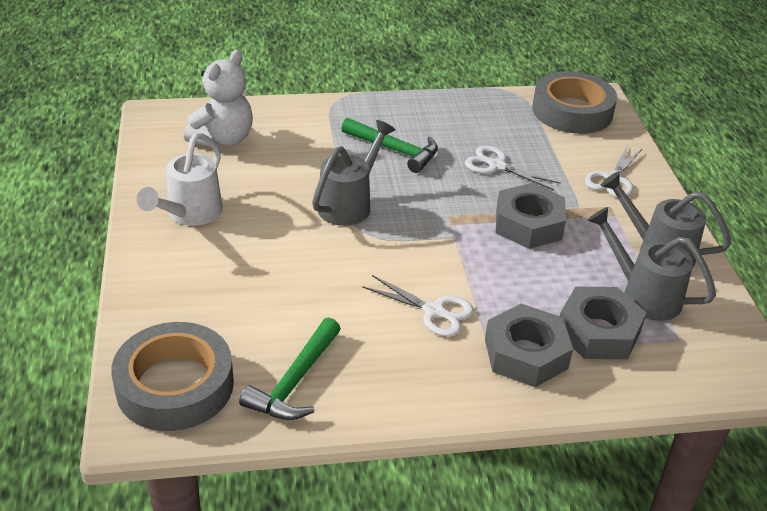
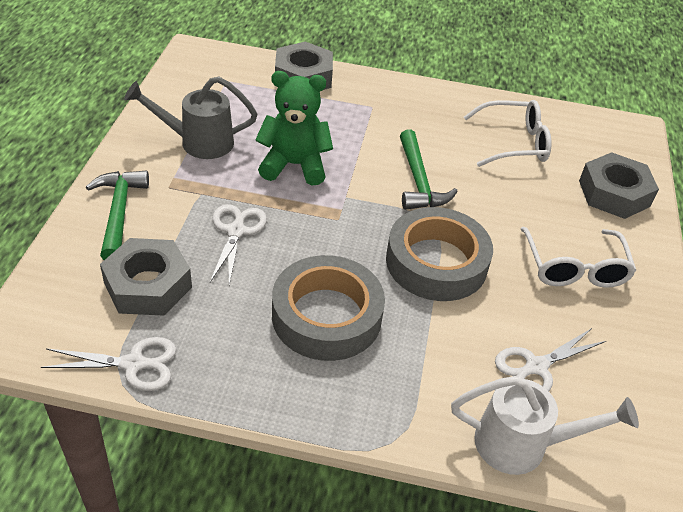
green teddy bear: none = 0 -> [255,71,333,185] = 1
grey watering can: [312,120,395,226] [587,207,716,321] [600,171,731,268] = 3 -> [124,77,257,159] = 1
white glasses: none = 0 -> [464,100,551,167] [521,227,636,288] = 2
white teddy bear: [184,50,253,147] = 1 -> none = 0

